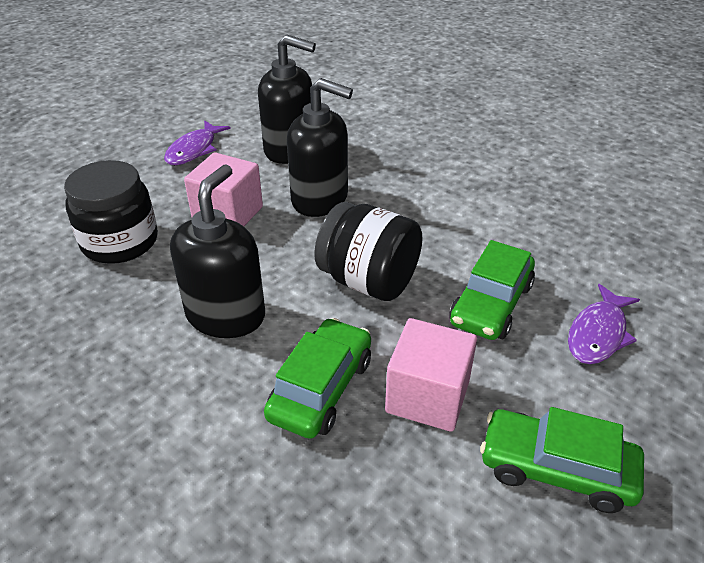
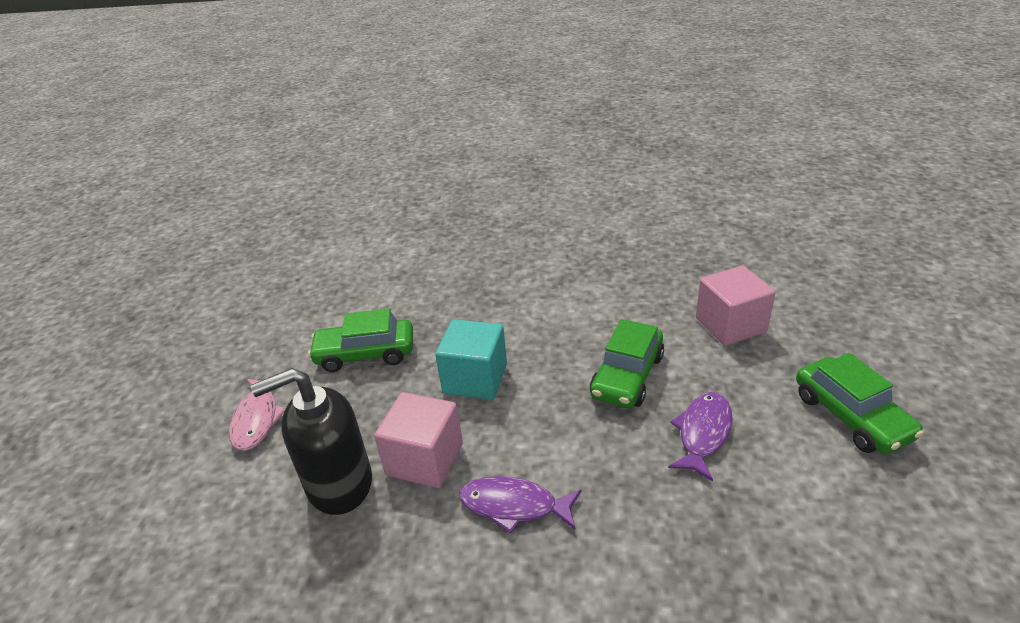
black jar: [64,160,158,264] [314,202,422,301] = 2 -> none = 0
black soap dispenser: [170,164,265,338] [258,34,316,164] [287,78,353,217] = 3 -> [251,368,372,515] = 1
pink fish: none = 0 -> [229,379,286,451] = 1
turquoise cube: none = 0 -> [435,319,507,400] = 1

